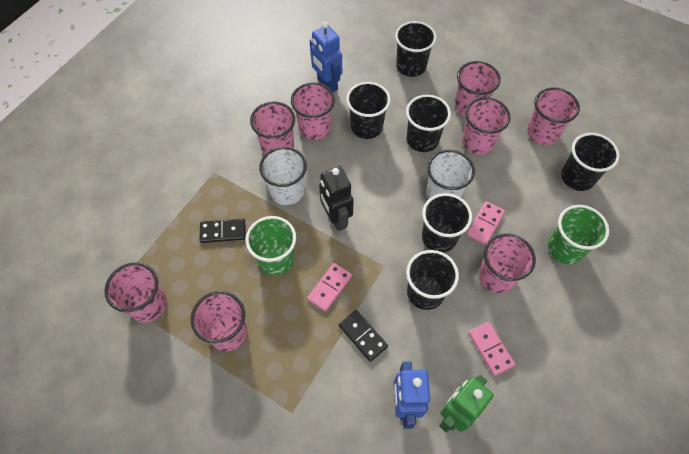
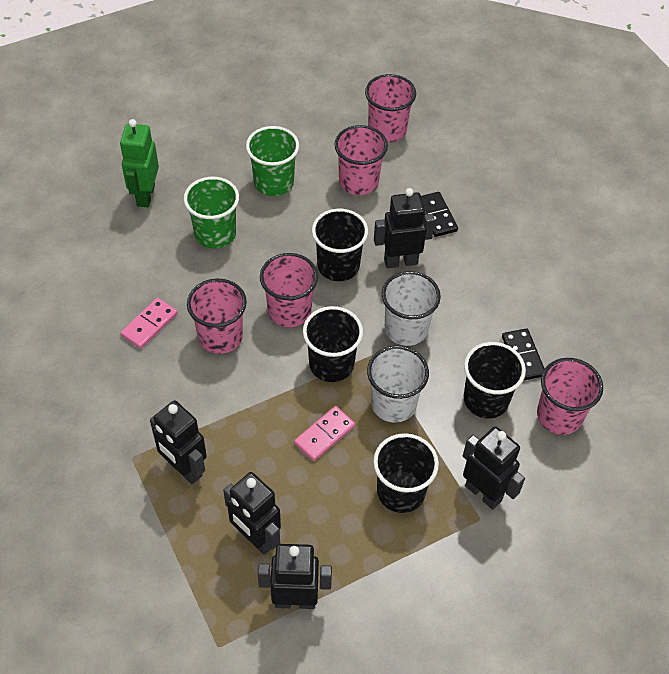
black cup: [346,82,391,139] [395,21,436,77] [406,95,451,152] [406,250,459,310] [422,193,472,252] [561,133,620,191] = 6 -> [303,306,363,382] [312,209,368,281] [373,433,439,513] [464,342,526,418] = 4
black robot: [319,166,354,231] = 1 -> [150,400,207,484] [223,472,281,555] [258,544,332,609] [374,188,435,268] [463,426,525,510] = 5
blue robot: [310,22,342,92] [394,361,430,429] = 2 -> none = 0
pink cup: [104,262,167,323] [191,291,247,351] [250,102,295,155] [291,83,335,140] [454,61,501,117] [462,97,511,155] [479,233,536,293] [527,87,580,145] = 8 -> [187,278,247,354] [260,253,318,327] [334,125,388,195] [365,74,416,142] [537,358,603,435] = 5
pink domino: [307,263,352,312] [466,201,505,245] [468,322,515,376] = 3 -> [121,298,178,349] [294,406,355,461] = 2

